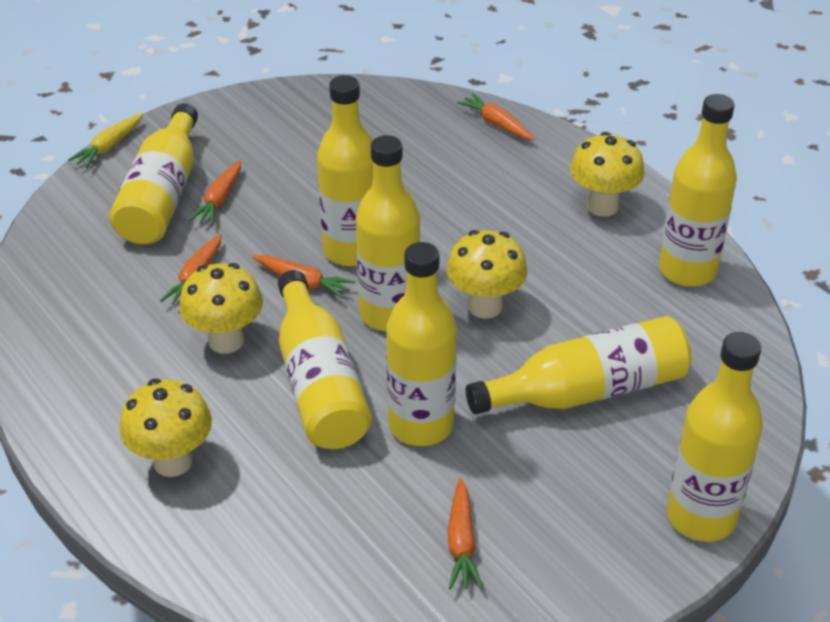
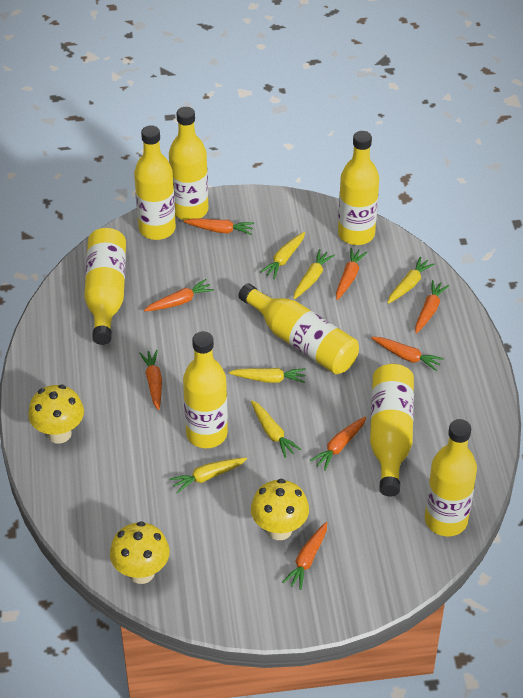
orange carrot: [160,234,222,305] [189,160,241,225] [252,255,355,299] [448,478,483,590] [457,93,535,140] = 5 -> [139,350,162,410] [144,279,214,311] [183,219,254,235] [282,522,327,590] [310,416,366,471] [336,248,367,300] [371,337,444,371] [415,280,449,334] = 8
yellow carrot: [68,113,143,168] = 1 -> [169,457,247,493] [229,368,306,383] [251,400,301,458] [260,232,305,279] [293,249,335,299] [387,256,435,304] = 6
yellow mushroom: [120,379,212,477] [179,263,263,354] [447,230,528,319] [570,132,645,217] = 4 -> [28,385,84,444] [110,521,170,584] [251,479,309,540] = 3

